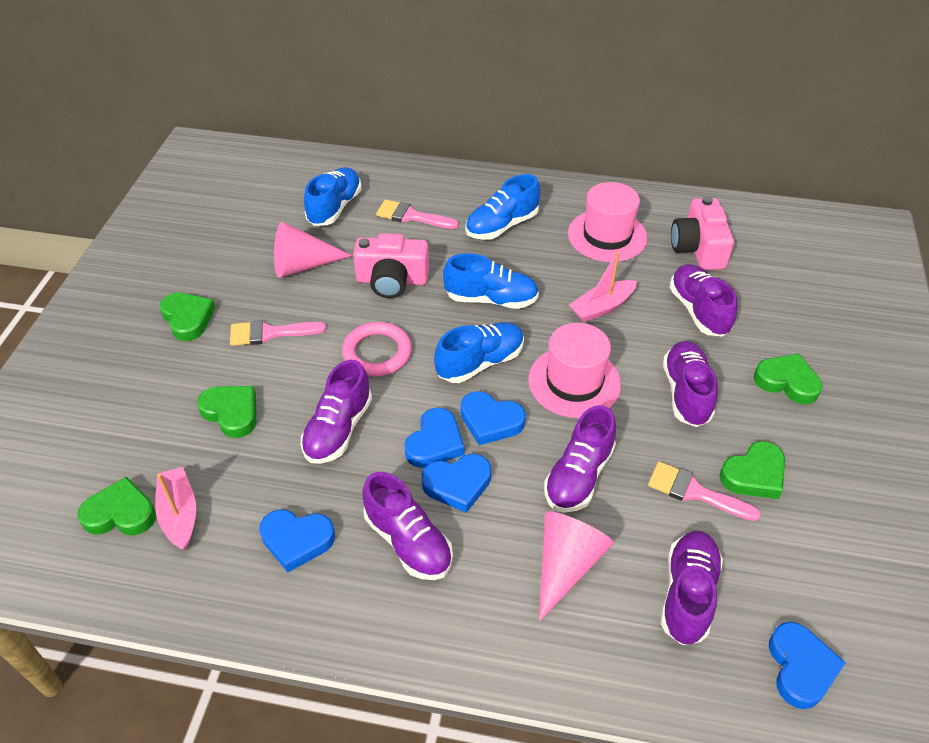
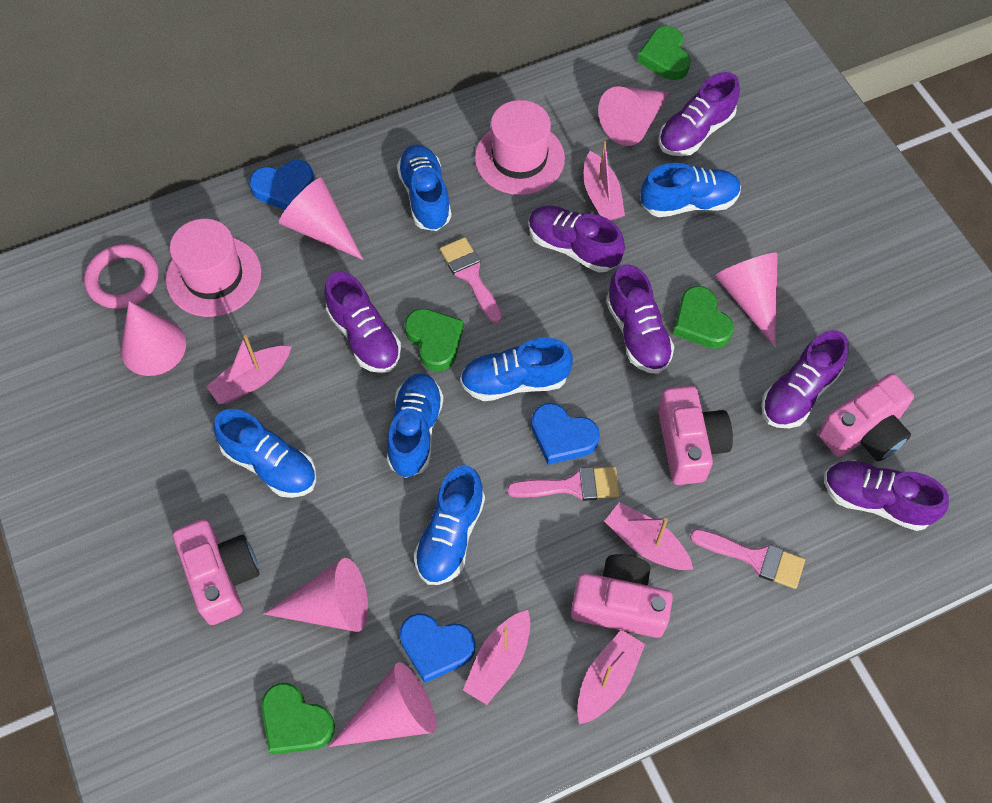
blue heart: [259,509,335,572] [404,407,464,468] [421,454,491,513] [460,391,526,445] [769,622,846,709] = 5 -> [249,160,314,210] [399,613,475,683] [531,403,600,465] = 3
blue shoe: [304,167,362,226] [434,322,524,383] [443,253,539,309] [465,174,540,240] = 4 -> [214,409,316,498] [387,373,444,478] [397,145,452,231] [414,465,485,585] [460,337,573,401] [641,163,741,217] = 6
green heart: [77,476,156,536] [160,293,215,341] [197,386,256,438] [719,441,785,499] [754,354,823,404] = 5 -> [261,683,335,755] [405,309,464,371] [637,26,690,80] [673,286,734,349] = 4
pink boat: [155,467,196,550] [569,252,637,322] = 2 -> [206,335,291,404] [463,610,530,705] [577,629,645,724] [584,141,625,220] [604,502,694,570] = 5
pink camera: [353,233,429,298] [671,196,734,270] = 2 -> [173,519,259,625] [571,554,673,638] [658,386,733,485] [818,373,914,462] = 4
pink cone: [274,222,353,278] [539,511,614,622] = 2 -> [120,301,186,376] [263,558,368,632] [279,177,363,260] [329,662,437,747] [598,86,669,146] [715,253,778,347] = 6

